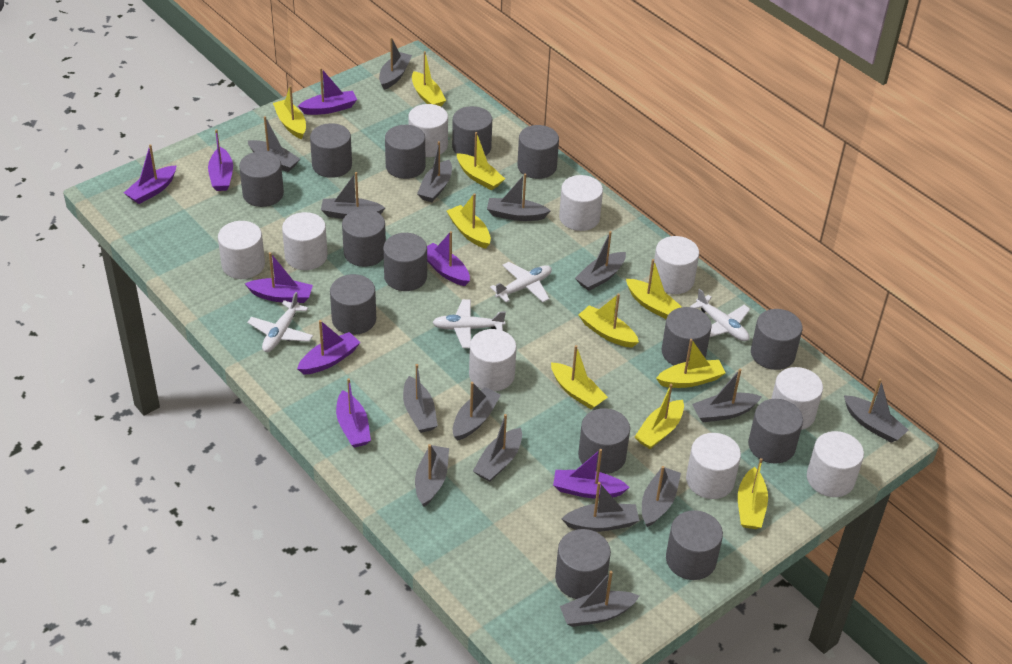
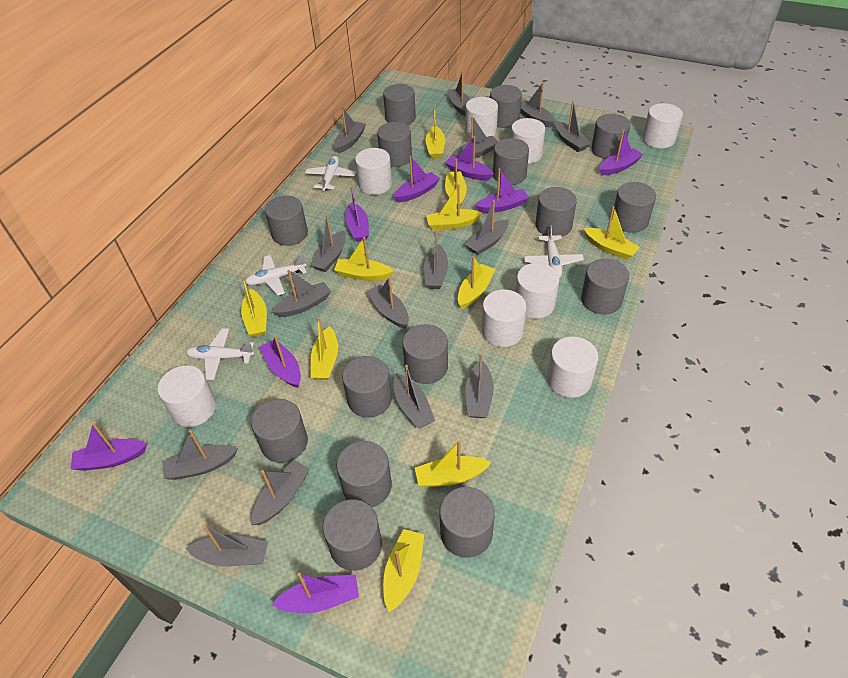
grey cylinder: [239,151,284,207] [310,123,352,178] [330,274,376,335] [342,209,386,267] [383,233,427,291] [385,125,425,179] [452,106,492,157] [517,125,559,179] [555,529,611,599] [578,408,630,474] [661,307,712,365] [666,510,723,580] [748,399,803,464] [751,309,803,370] = 14 -> [251,399,308,463] [265,196,308,246] [323,499,382,571] [337,441,392,507] [342,356,392,417] [377,122,412,167] [383,84,416,125] [402,324,448,384] [439,487,495,558] [490,85,522,128] [493,138,529,185] [535,187,577,237] [581,259,629,315] [591,114,630,159] [612,182,656,233] = 15
white cylinder: [218,221,265,279] [282,212,328,270] [408,104,448,157] [469,329,516,391] [559,175,603,231] [652,236,699,294] [686,433,741,499] [771,367,823,430] [807,431,864,497] = 9 -> [157,366,216,427] [355,148,392,195] [465,97,498,138] [482,290,527,347] [511,118,545,164] [515,263,559,319] [547,336,598,398] [642,103,683,148] = 8

